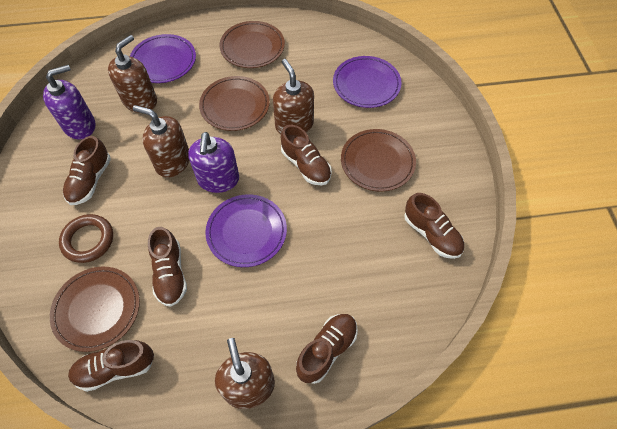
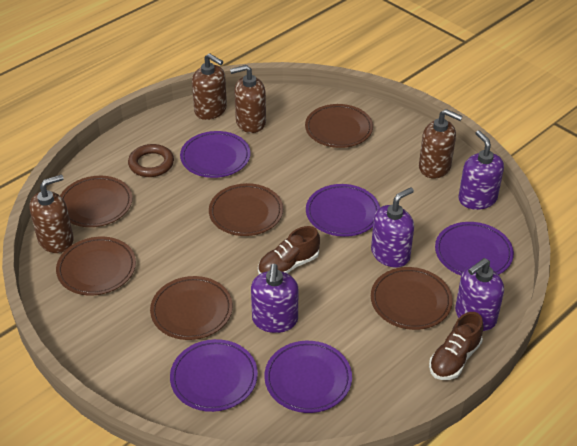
brown plate: [50,267,140,352] [199,76,270,131] [219,21,285,68] [341,129,416,192] = 4 -> [56,237,136,295] [60,176,133,227] [150,276,233,340] [209,183,283,236] [305,104,373,148] [371,267,453,330] = 6
brown shoe: [63,136,111,205] [68,340,154,392] [148,227,187,307] [281,125,332,185] [296,314,358,384] [404,193,464,259] = 6 -> [258,226,320,274] [429,312,483,380] = 2
purple plate: [130,34,196,83] [205,194,287,267] [333,56,402,108] = 3 -> [170,339,258,412] [180,131,251,178] [264,341,352,413] [306,184,380,237] [435,222,514,275] = 5
purple soap dispenser: [43,65,95,140] [188,132,239,193] = 2 -> [251,264,298,333] [371,187,414,267] [455,258,504,331] [458,130,504,210] = 4

